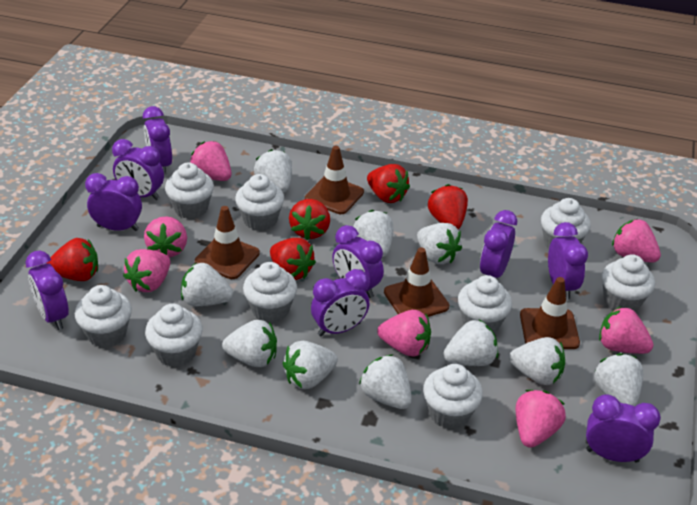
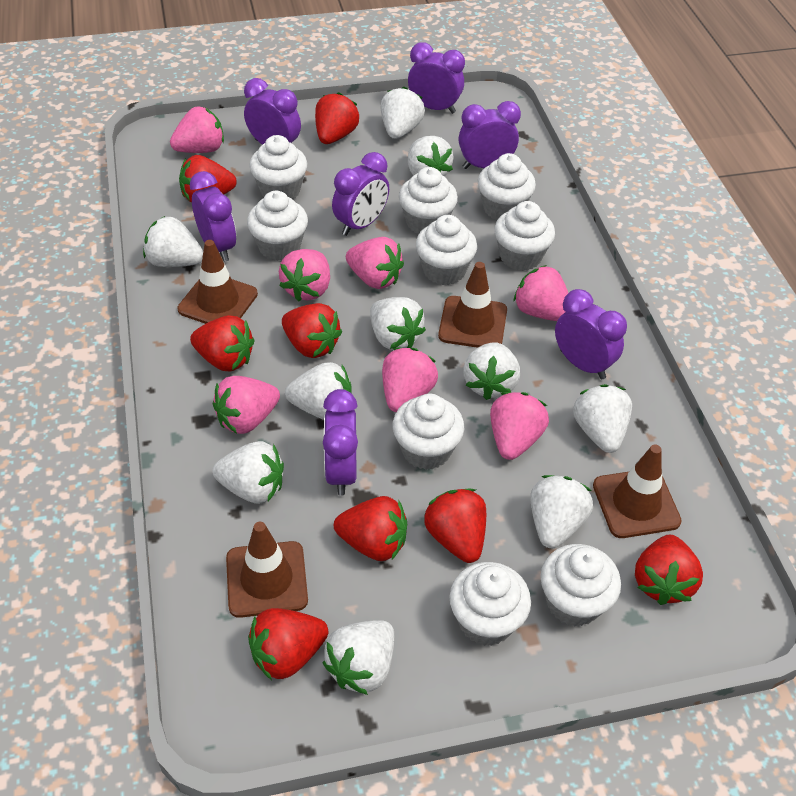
purple clock: [26,251,69,330] [85,173,142,231] [112,139,164,200] [143,106,172,175] [311,269,369,336] [332,225,384,298] [480,210,517,278] [548,222,588,300] [586,394,661,463] = 9 -> [190,171,237,262] [244,78,301,145] [323,389,358,496] [332,152,389,236] [408,42,465,114] [459,101,521,169] [555,289,627,379] = 7
red strawberry: [47,238,98,281] [270,238,316,280] [289,199,330,240] [367,164,410,203] [428,184,468,229] = 5 -> [179,155,237,203] [190,315,255,371] [248,608,328,680] [282,303,342,358] [315,92,359,144] [334,496,407,561] [424,489,486,563] [635,535,703,605] = 8

